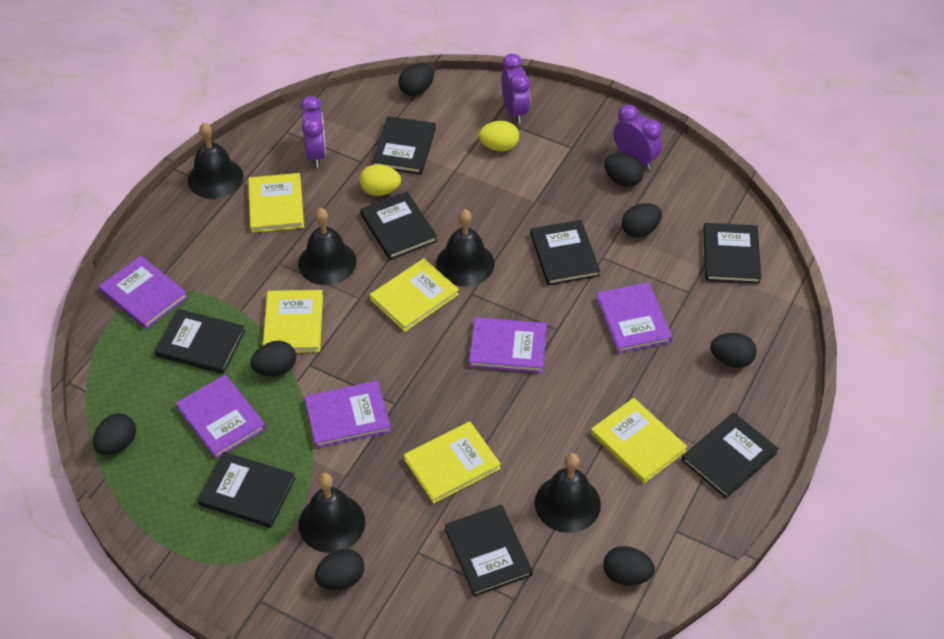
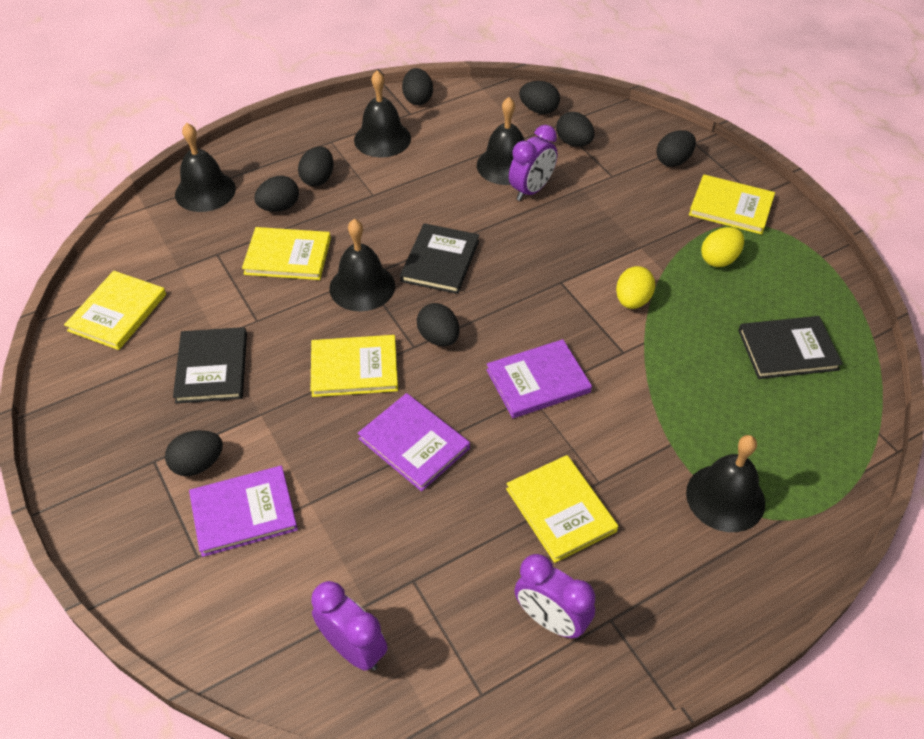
black book: [154,309,245,374] [197,452,296,528] [360,191,437,260] [372,116,436,174] [445,505,533,597] [530,220,600,286] [682,412,779,499] [703,223,761,284] = 8 -> [173,327,247,404] [400,223,479,294] [738,316,843,379] = 3
purple book: [99,256,188,329] [176,375,266,459] [304,381,391,448] [469,317,547,373] [597,282,672,353] = 5 -> [189,466,298,557] [358,393,470,491] [486,339,592,418] = 3

